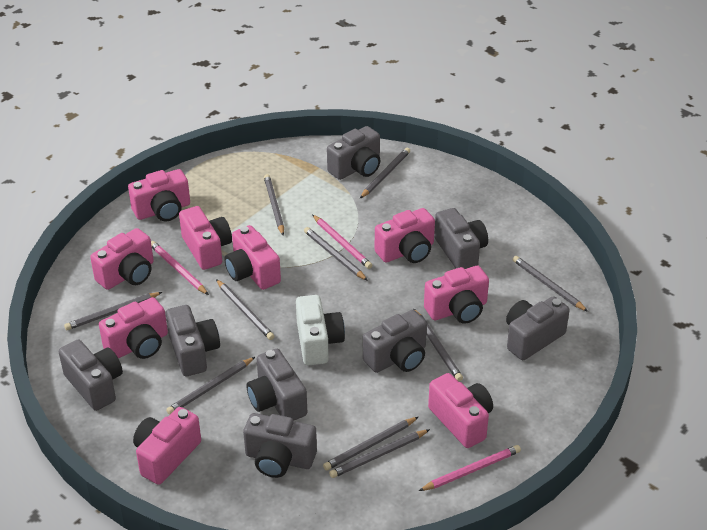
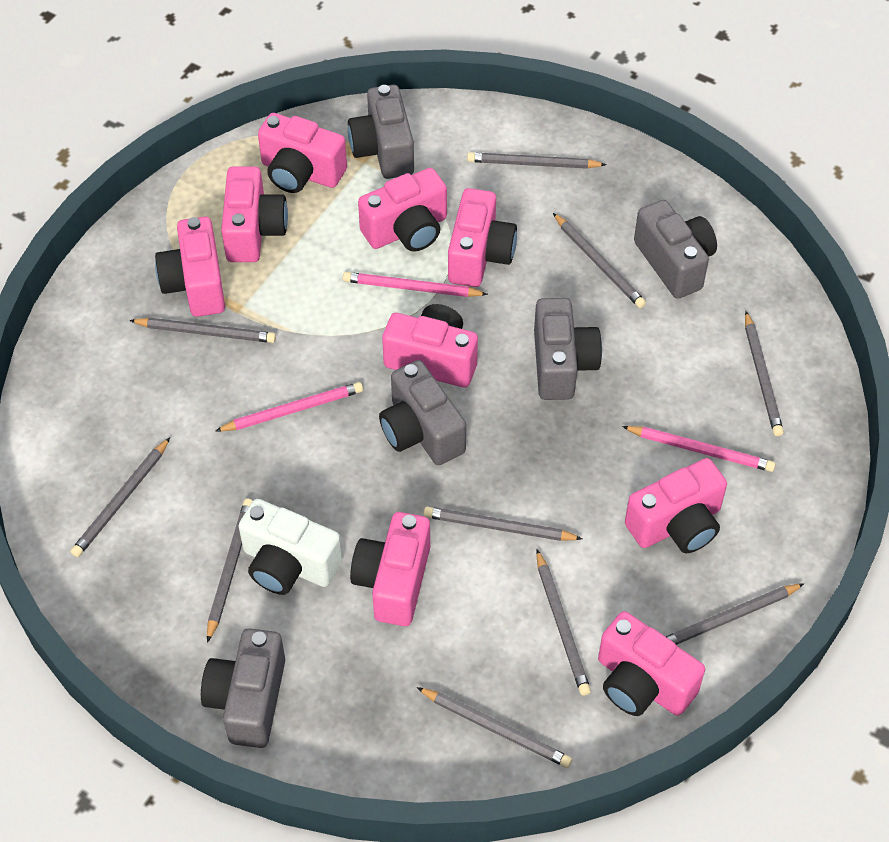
grey camera: [59,339,123,411] [166,305,220,376] [243,413,317,478] [246,349,307,421] [327,126,380,180] [363,310,427,373] [434,208,488,269] [506,296,570,360] = 8 -> [201,628,285,748] [348,85,414,179] [379,360,466,465] [534,298,602,400] [634,200,717,299] = 5

